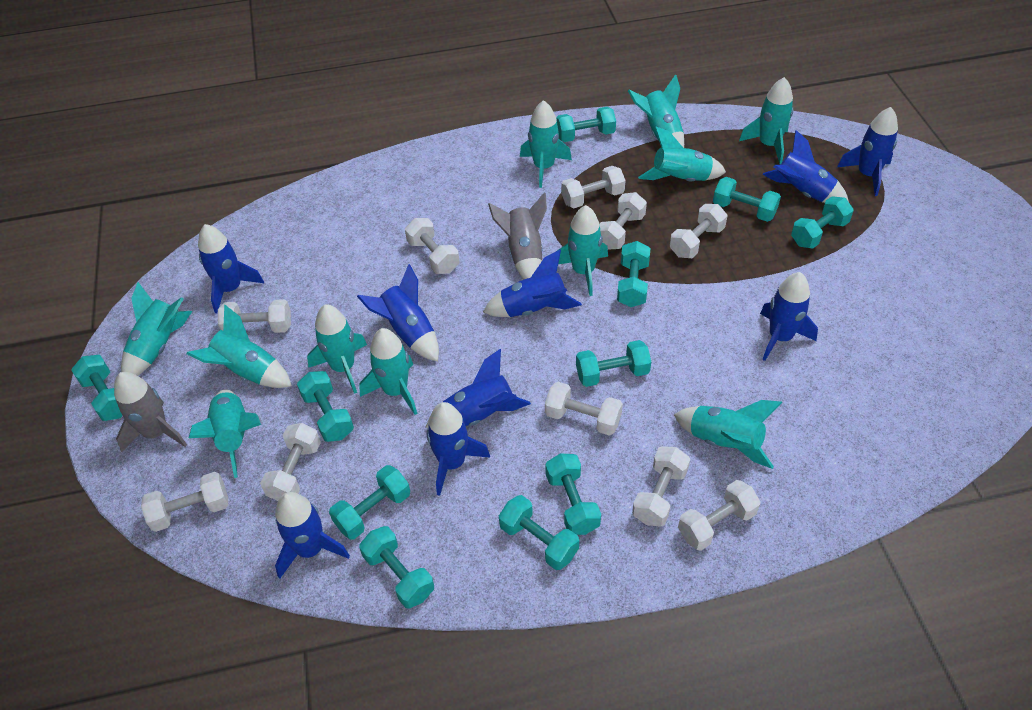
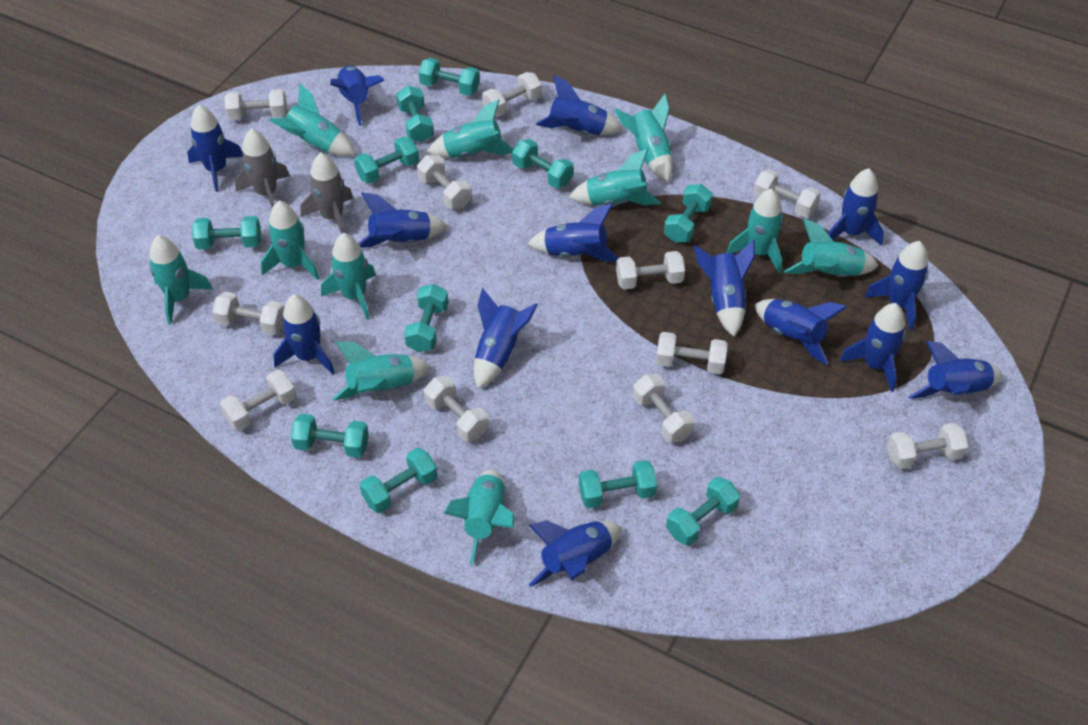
blue rocket: [198,224,264,313] [275,492,350,579] [357,264,439,361] [426,349,531,428] [426,402,490,496] [483,249,582,317] [760,272,818,361] [762,130,849,203] [837,107,898,196] = 9 -> [187,105,243,192] [274,294,335,375] [330,66,385,126] [358,192,447,248] [474,288,538,389] [528,204,618,262] [529,520,621,587] [536,75,623,135] [694,240,755,337] [755,299,847,365] [828,168,884,246] [840,303,905,392] [865,241,928,330] [908,341,1002,399] = 14
white dumbbell: [141,472,228,532] [218,299,291,333] [260,423,321,501] [405,218,460,274] [545,382,623,436] [561,166,626,208] [600,192,647,250] [632,446,690,527] [670,204,728,258] [678,480,761,551] = 10 -> [212,292,284,335] [220,370,297,431] [224,89,287,120] [417,155,472,209] [424,375,489,442] [482,72,542,117] [616,251,685,289] [633,374,695,443] [656,332,728,374] [753,169,821,218] [887,423,968,469] = 11

